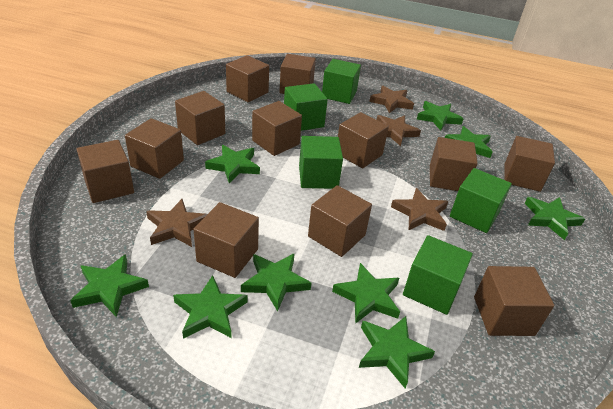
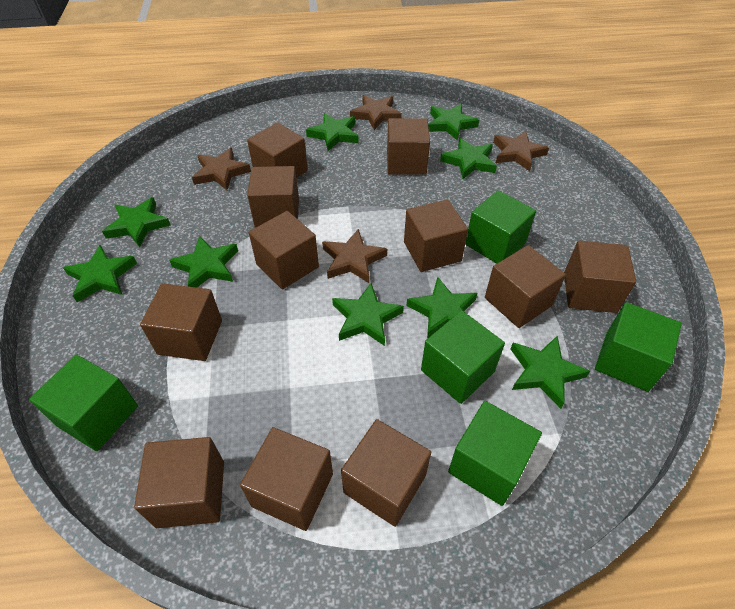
brown cube: [76,140,134,203] [125,118,184,179] [175,91,225,145] [193,202,259,278] [226,55,269,102] [252,101,302,156] [279,54,316,94] [308,185,372,257] [338,112,389,168] [430,137,478,191] [474,266,554,336] [504,136,555,192] = 12 -> [134,437,224,528] [140,283,222,361] [240,427,333,531] [247,122,308,178] [247,166,299,228] [249,211,319,289] [341,419,431,527] [387,118,430,175] [404,199,468,272] [485,245,566,328] [564,241,636,313] = 11

